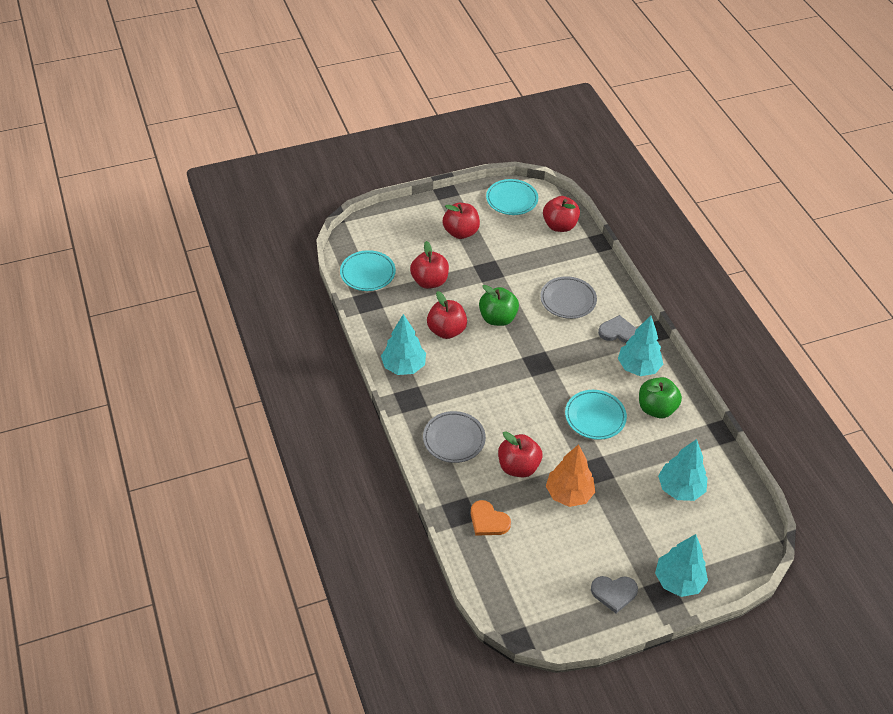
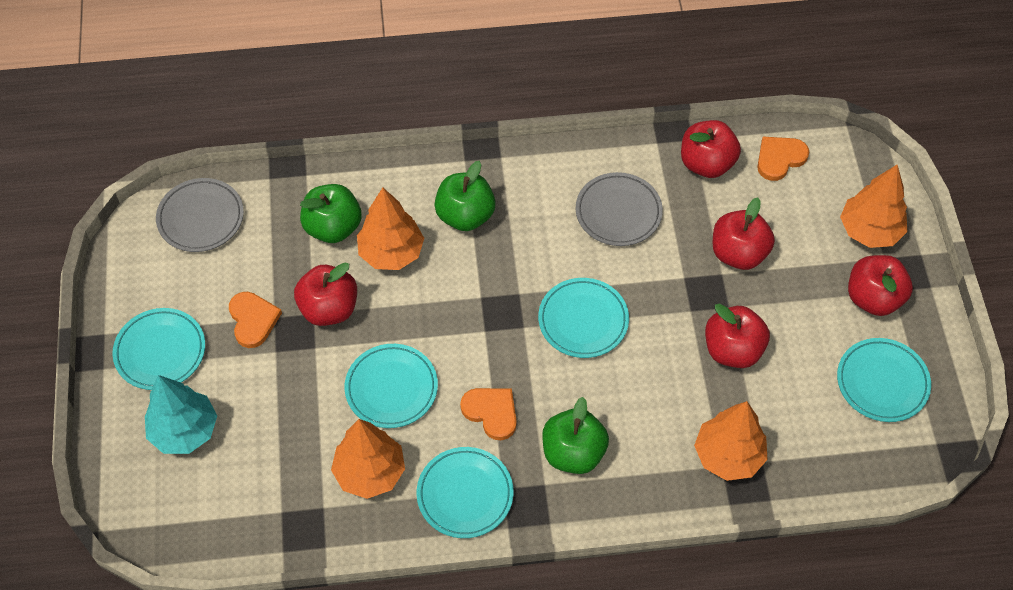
green apple: [479,285,519,326] [639,377,682,418] = 2 -> [300,184,362,243] [435,161,496,231] [542,397,609,474] = 3
grey heart: [591,576,638,613] [598,315,636,343] = 2 -> none = 0
orange heart: [471,500,511,536] = 1 -> [229,292,282,348] [460,388,517,440] [757,137,809,181] = 3
orange tree: [546,444,595,507] = 1 -> [331,419,405,499] [357,187,424,270] [694,401,768,481] [840,164,907,248] = 4
turquoise plate: [340,250,396,291] [486,179,538,215] [565,390,627,440] = 3 -> [112,308,205,390] [344,344,438,428] [417,447,514,538] [538,278,629,358] [837,338,931,422] = 5
turquoise tree: [381,314,426,375] [618,316,663,376] [655,534,708,597] [658,439,707,501] = 4 -> [145,375,217,454] = 1

